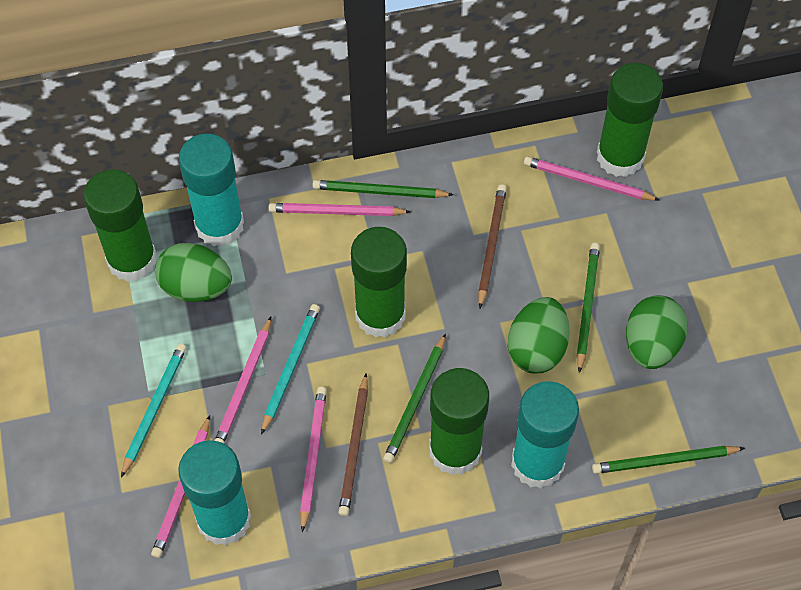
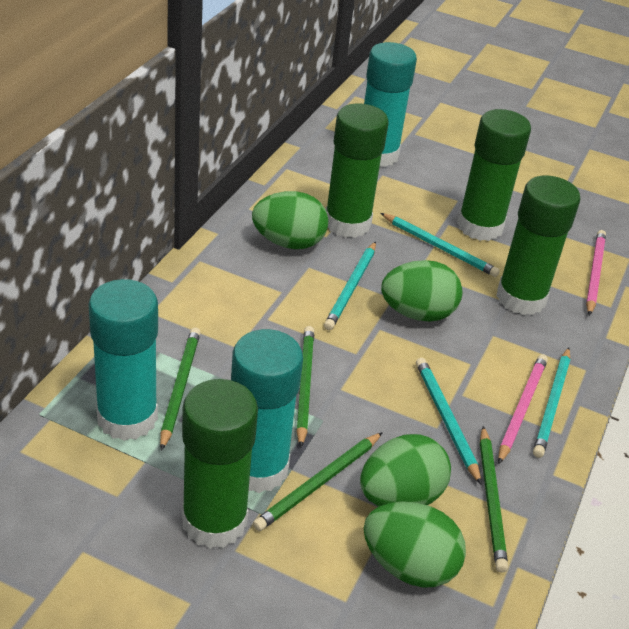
brown pencil: [338,373,368,516] [478,184,507,308] = 2 -> none = 0
green egg: [155,243,232,302] [507,297,570,373] [626,295,688,369] = 3 -> [252,191,328,249] [360,434,451,506] [364,501,466,588] [381,260,462,322] = 4
pink pencil: [151,415,210,558] [215,317,271,443] [268,203,411,216] [300,387,327,532] [524,156,659,201] = 5 -> [498,354,548,464] [586,230,606,316] = 2
turquoise pencil: [121,343,187,478] [261,304,320,435] = 2 -> [324,241,376,330] [381,213,500,277] [416,358,482,485] [533,347,571,458] = 4

